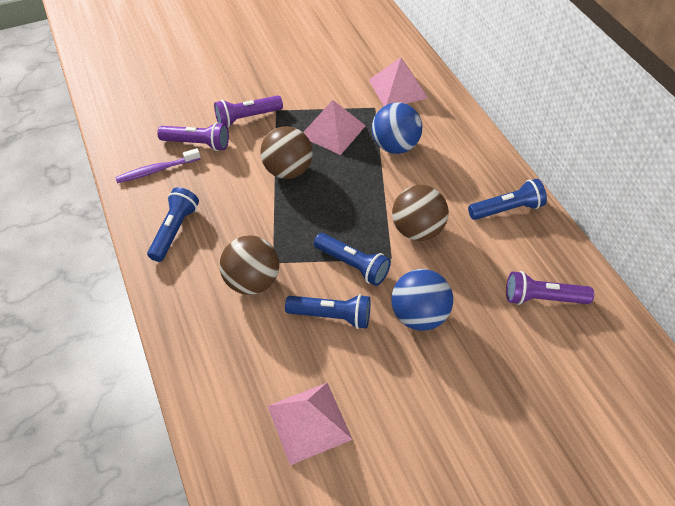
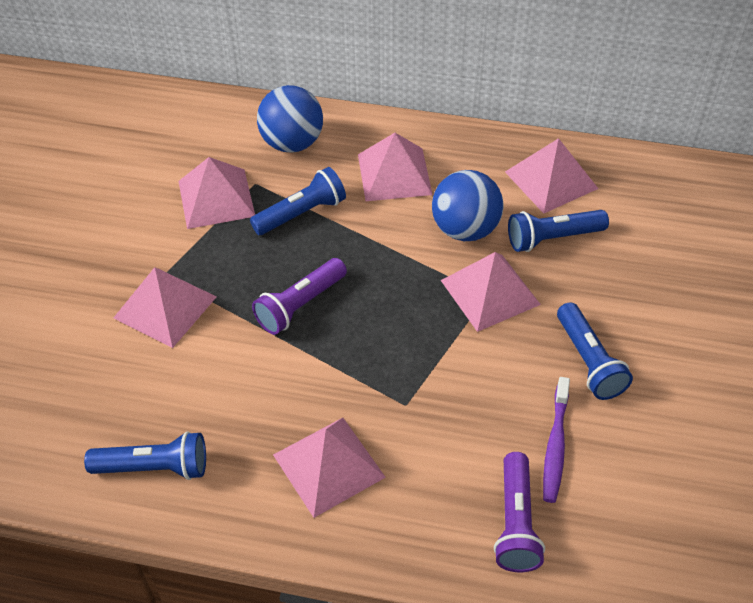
brown ball: [220,235,279,295] [260,126,313,179] [392,185,449,241] = 3 -> none = 0
pink pyramid: [268,383,353,465] [303,100,366,155] [369,57,428,106] = 3 -> [114,267,217,348] [179,157,255,229] [273,418,386,518] [358,133,433,201] [441,252,541,332] [505,138,599,214] = 6
purple flashlight: [157,122,229,151] [214,95,283,127] [506,271,594,305] = 3 -> [252,258,347,335] [494,452,545,572] = 2

